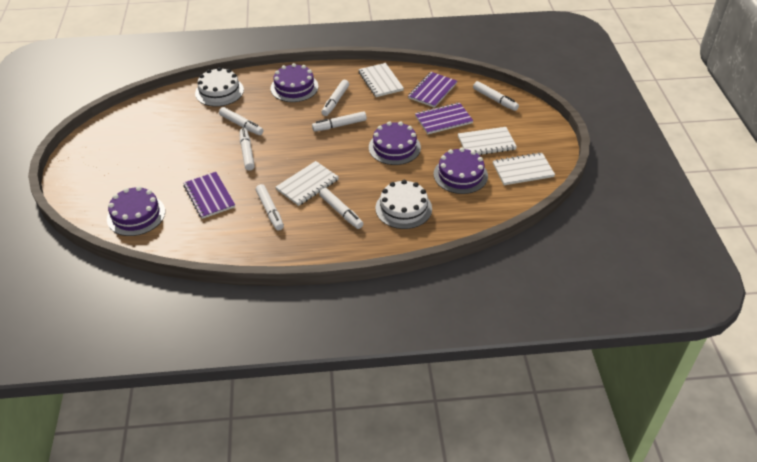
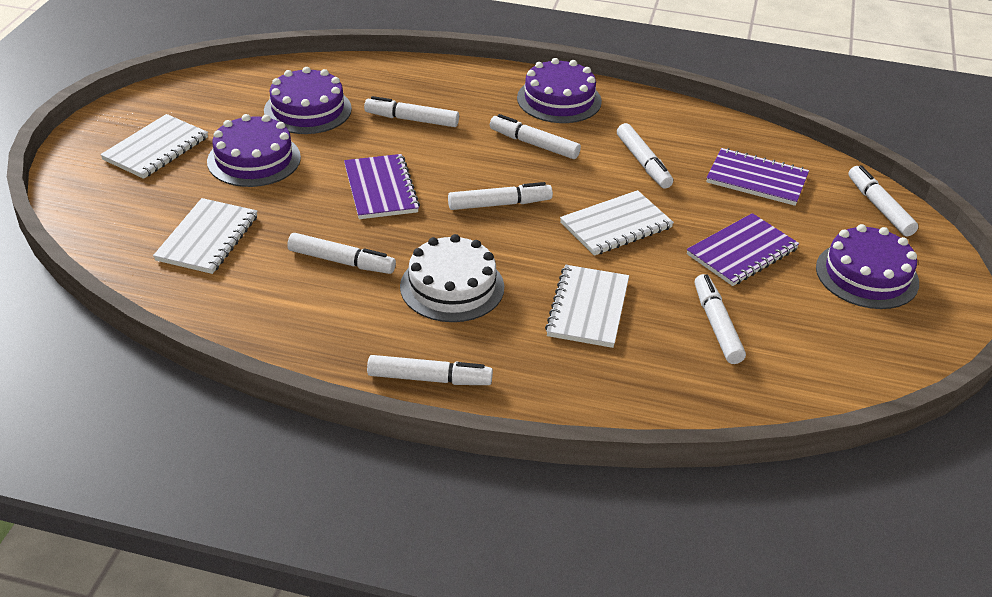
white cake: [195,67,244,106] [376,180,432,229] = 2 -> [400,234,504,322] = 1
white marker: [219,107,264,135] [239,128,255,171] [256,184,284,230] [312,111,367,132] [319,188,363,229] [321,80,349,116] [473,81,519,111] = 7 -> [287,233,396,274] [364,96,459,127] [367,355,493,385] [448,182,553,210] [490,114,581,159] [617,123,673,189] [695,274,746,364] [848,165,918,236] = 8

